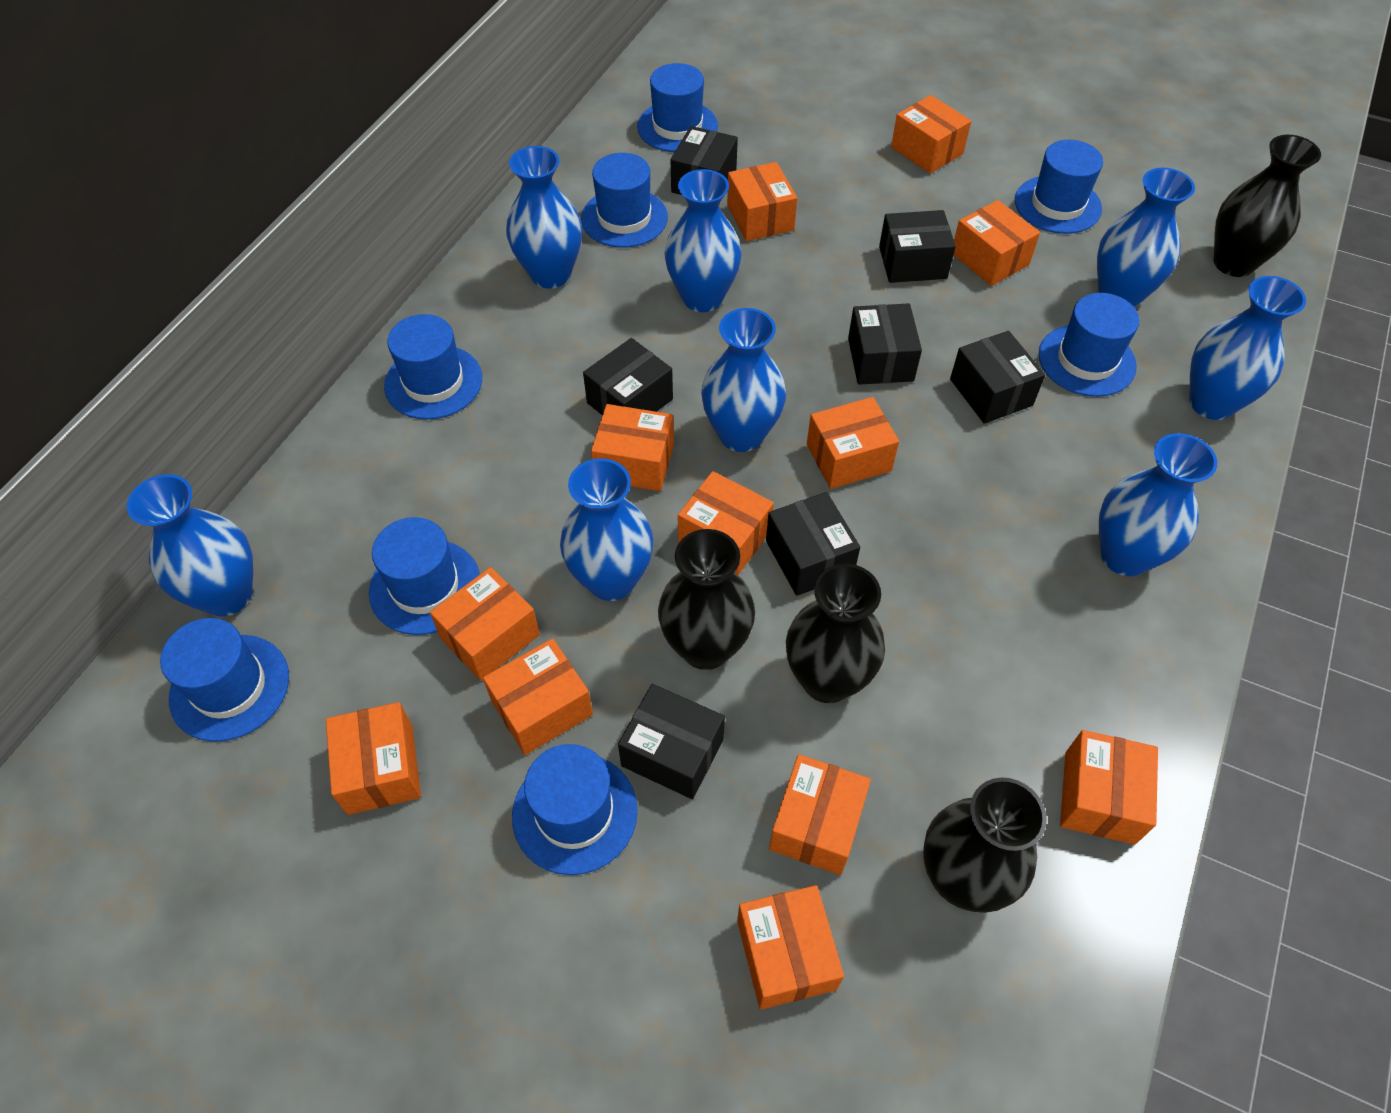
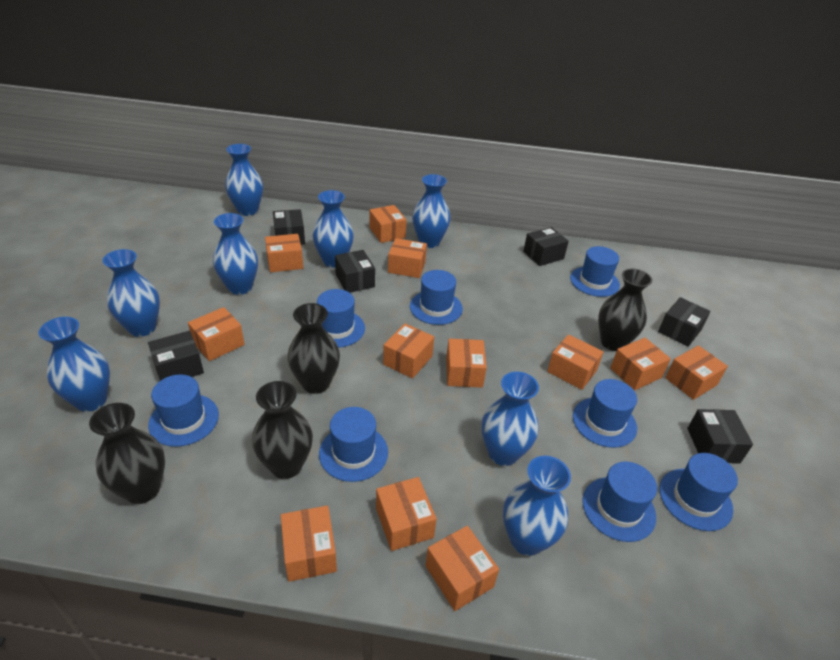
black box: [583,338,673,416] [618,684,725,799] [671,126,738,195] [766,492,860,596] [848,303,922,385] [879,210,956,283] [950,331,1045,424] = 7 -> [148,331,204,381] [273,209,305,245] [335,250,375,293] [523,227,569,266] [658,297,711,347] [687,409,753,464] = 6

